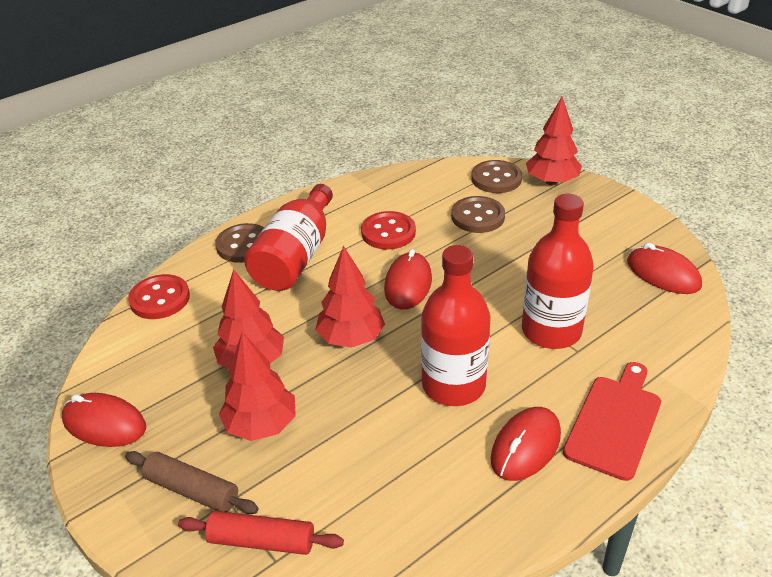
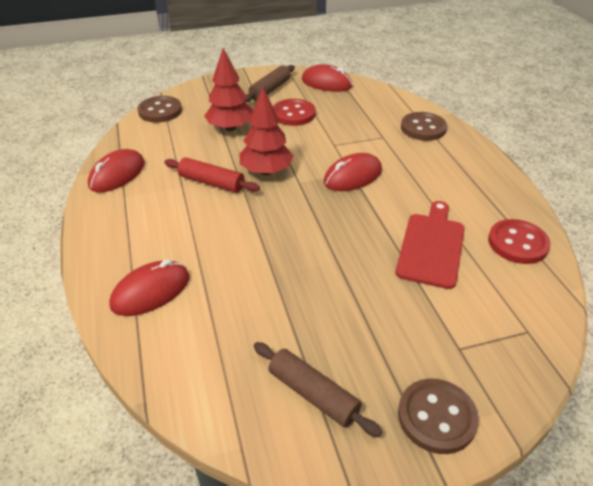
brown rolling pin: [125,451,259,514] = 1 -> [244,65,295,102] [254,342,382,437] = 2
red bottle: [244,184,333,291] [421,245,490,406] [522,194,594,349] = 3 -> none = 0
red tree: [213,269,284,369] [219,332,296,441] [315,246,385,348] [526,97,582,185] = 4 -> [204,48,253,131] [239,87,294,175] = 2

